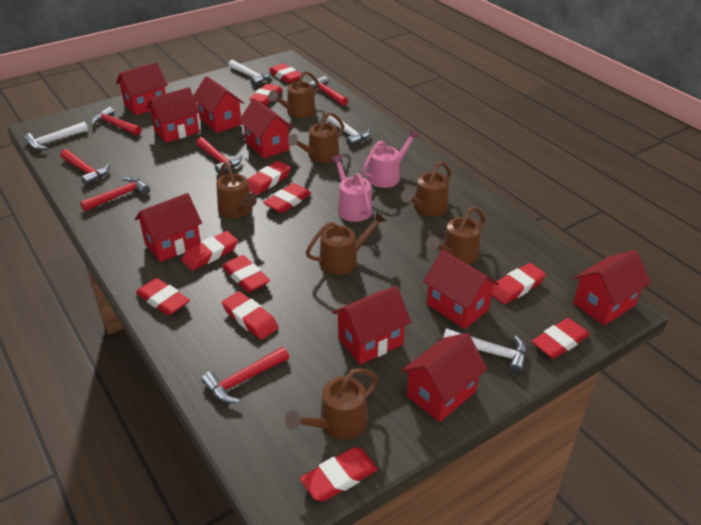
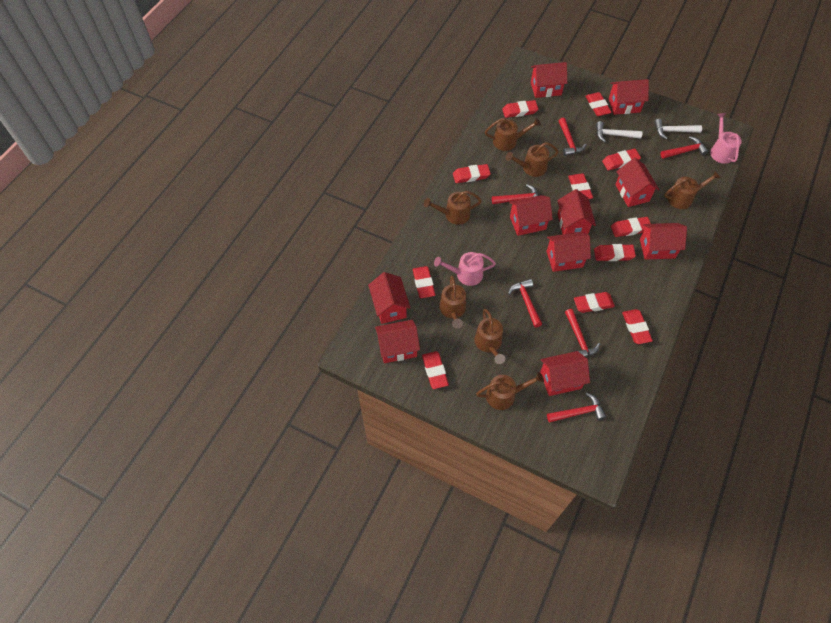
red house: [116,62,168,115] [135,193,202,262] [146,87,200,143] [193,76,244,133] [239,98,293,159] [332,286,411,365] [402,333,488,422] [423,250,499,329] [573,250,651,325] = 9 -> [368,272,410,324] [375,320,420,363] [509,195,553,236] [531,62,567,98] [540,351,590,396] [547,232,591,272] [557,189,596,234] [609,79,649,115] [615,158,659,207] [640,223,687,260] = 10
white hammer: [24,122,88,150] [228,60,271,86] [326,112,371,146] [443,329,527,374] = 4 -> [596,121,643,142] [654,119,702,140] = 2

